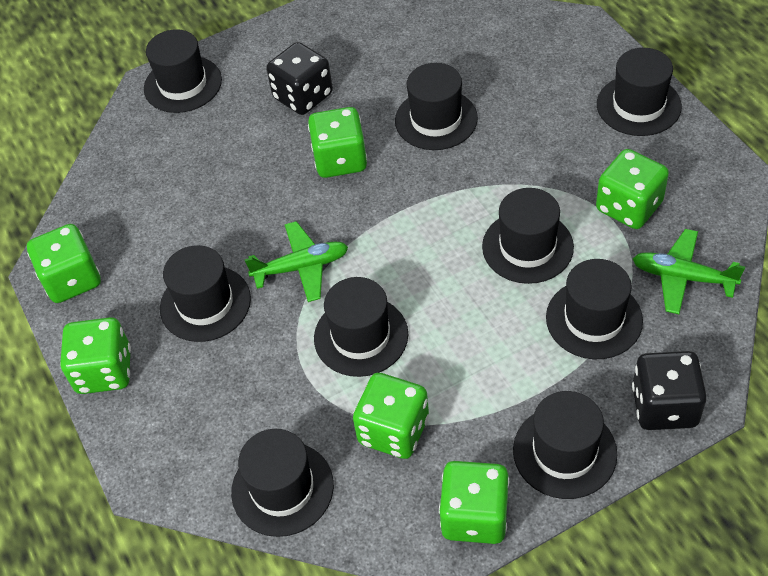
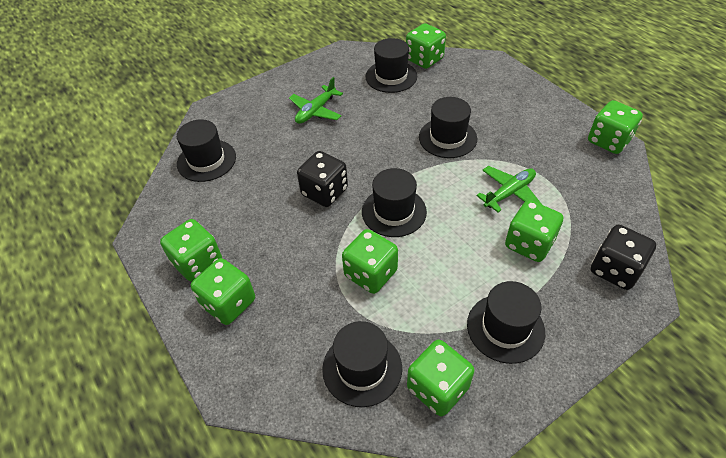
black hat: [144,29,222,113] [160,245,251,342] [231,429,334,537] [314,277,408,377] [395,63,478,150] [482,188,574,284] [513,391,618,499] [546,259,643,359] [597,48,682,136] = 9 -> [177,119,236,182] [322,321,402,407] [362,168,427,237] [366,38,417,93] [419,97,477,158] [467,281,545,364] = 6
green dice: [27,224,101,303] [60,317,131,394] [308,107,367,178] [353,373,429,459] [439,461,509,544] [596,149,669,229] = 6 -> [160,219,222,282] [191,258,255,325] [342,229,398,294] [406,23,446,69] [407,340,474,417] [505,200,563,262] [588,100,643,154] = 7

